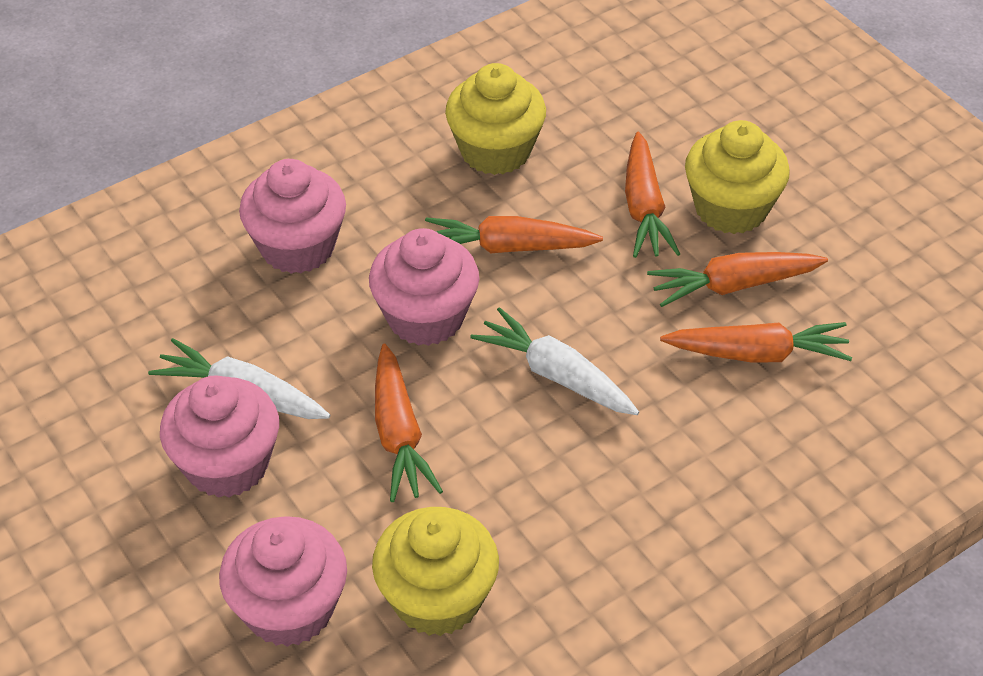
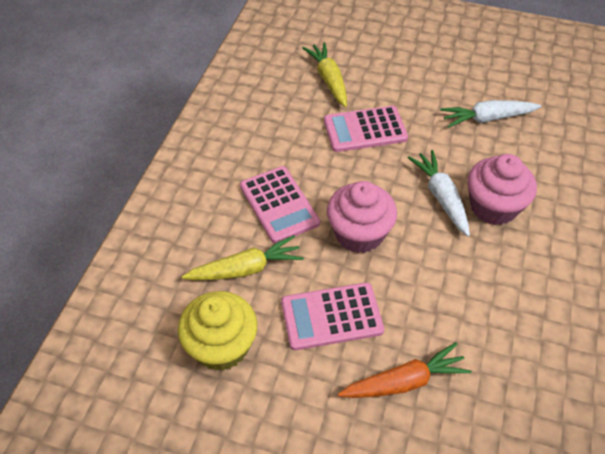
orange carrot: [375,344,443,502] [425,216,603,254] [625,132,680,258] [647,252,828,307] [660,322,852,363] = 5 -> [338,342,472,398] = 1
pink calculator: none = 0 -> [240,166,320,244] [281,282,384,350] [324,106,408,152] = 3
pink cupcake: [160,375,279,498] [219,516,347,647] [239,159,346,274] [369,228,479,346] = 4 -> [327,181,397,253] [468,154,537,225] = 2
yellow carrot: none = 0 -> [182,235,304,280] [303,42,347,107] = 2
yellow cupcake: [372,507,499,636] [445,63,546,175] [685,120,790,234] = 3 -> [178,291,257,371] = 1

